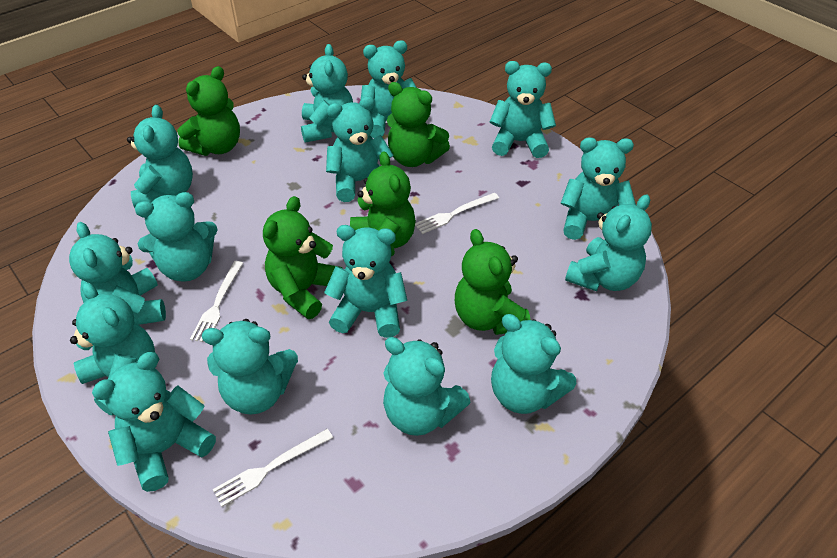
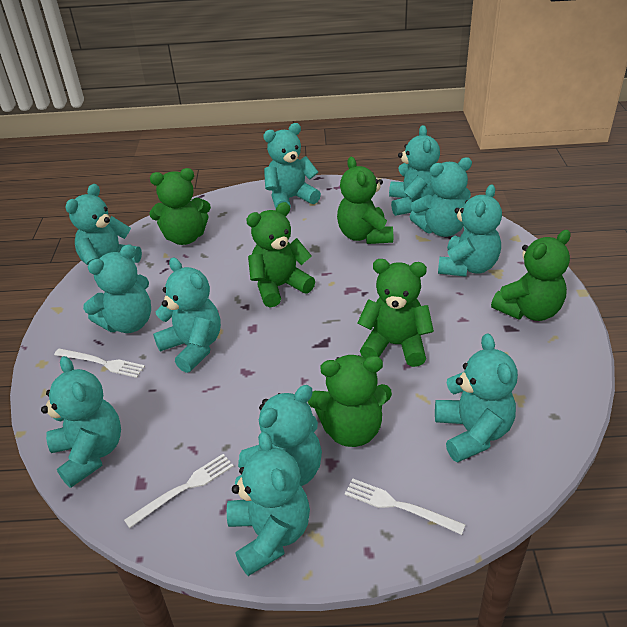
green teddy bear: [177,66,240,156] [263,196,343,319] [350,151,416,256] [387,82,450,167] [455,229,530,335] = 5 -> [149,168,211,245] [246,202,315,307] [308,355,392,447] [337,157,393,244] [357,259,434,367] [491,230,571,321] = 6
turquoise teddy bear: [69,222,166,325] [70,282,155,415] [92,352,216,492] [127,105,193,208] [135,192,217,282] [202,319,298,415] [301,44,353,143] [324,225,407,338] [326,96,394,202] [360,40,417,138] [383,337,471,436] [490,61,556,158] [491,314,576,414] [561,137,636,240] [565,194,652,291] = 15 -> [41,356,121,488] [65,184,142,265] [83,244,151,333] [153,257,221,373] [227,432,310,576] [238,385,322,486] [263,123,321,209] [389,125,440,216] [410,157,472,237] [435,334,518,462] [438,184,502,277] = 11

